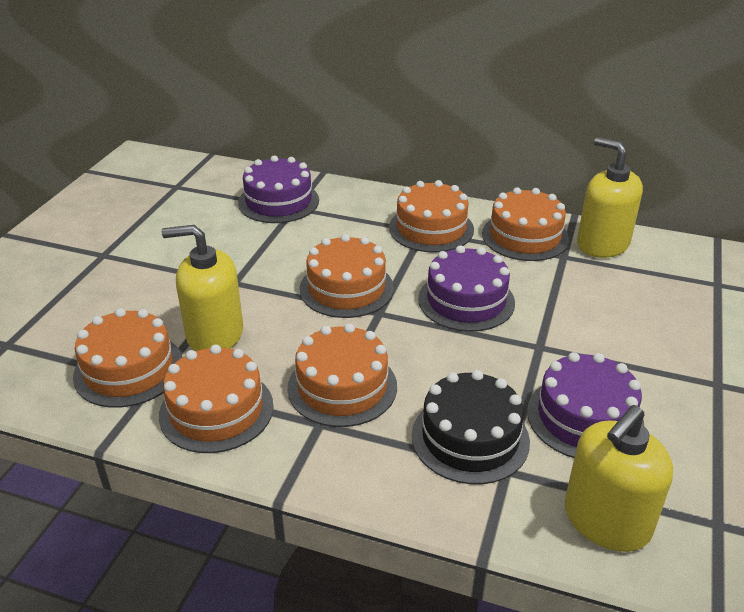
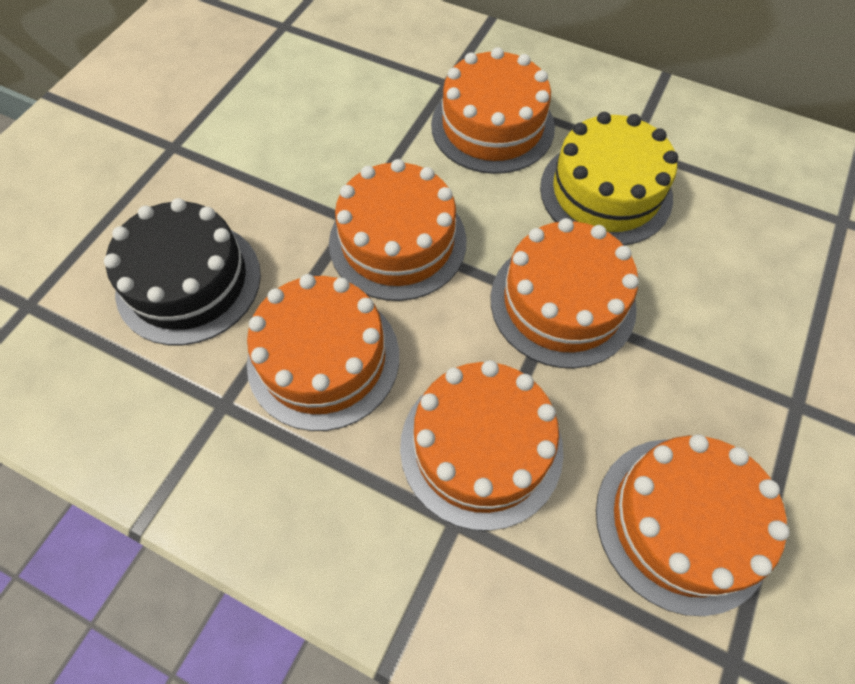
purple cake: [238,155,319,223] [418,246,515,332] [527,352,644,458] = 3 -> none = 0
yellow cake: none = 0 -> [540,112,678,246] = 1
yellow soap dispenser: [161,225,243,351] [564,405,673,552] [577,137,643,258] = 3 -> none = 0

